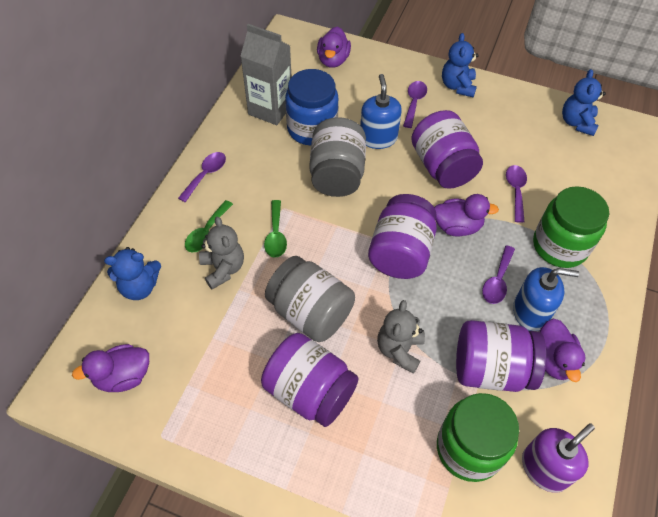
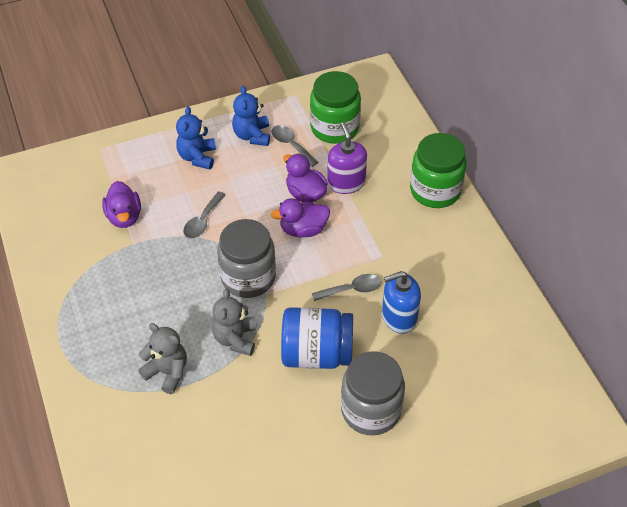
blue soap dispenser: [360,74,402,149] [513,267,579,331] = 2 -> [382,271,421,334] = 1
blue teddy bear: [104,247,161,300] [442,33,479,97] [562,69,606,136] = 3 -> [176,106,216,170] [232,86,270,146] = 2
green spoon: [185,200,233,252] [264,200,287,258] = 2 -> none = 0
grey carton: [240,24,291,125] = 1 -> none = 0
grey spoon: none = 0 -> [183,191,225,238] [271,125,318,167] [312,274,382,301] = 3
purple duck: [72,344,149,392] [317,27,351,68] [434,194,499,236] [539,319,585,382] = 4 -> [102,181,141,228] [271,198,330,238] [283,154,328,202] = 3
purple jar: [261,333,359,427] [368,194,437,279] [411,110,483,189] [456,320,546,392] = 4 -> none = 0
purple spoon: [178,152,226,202] [403,81,427,128] [482,245,515,304] [506,165,527,223] = 4 -> none = 0

